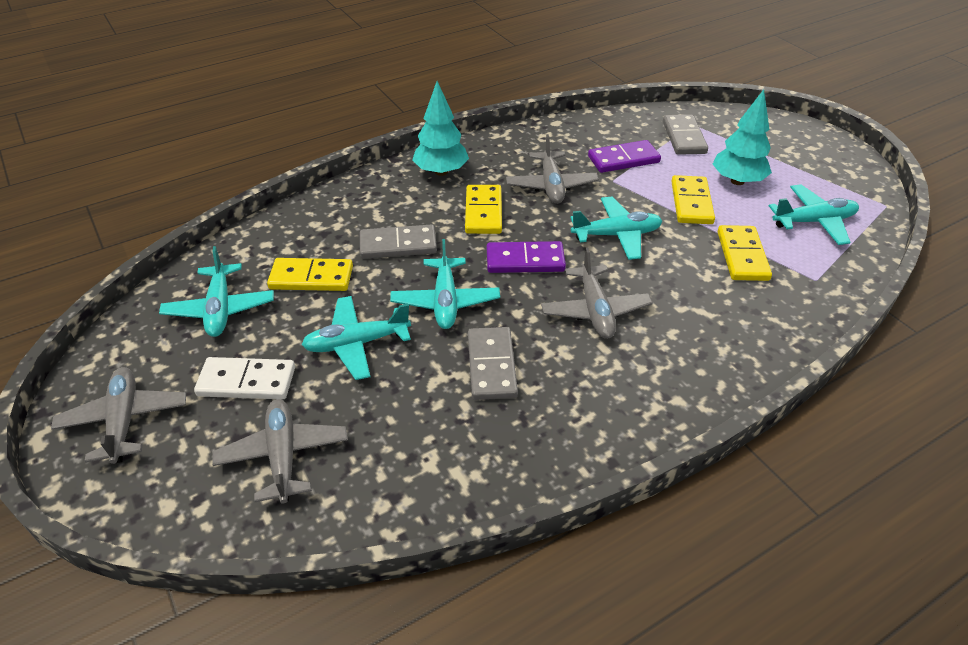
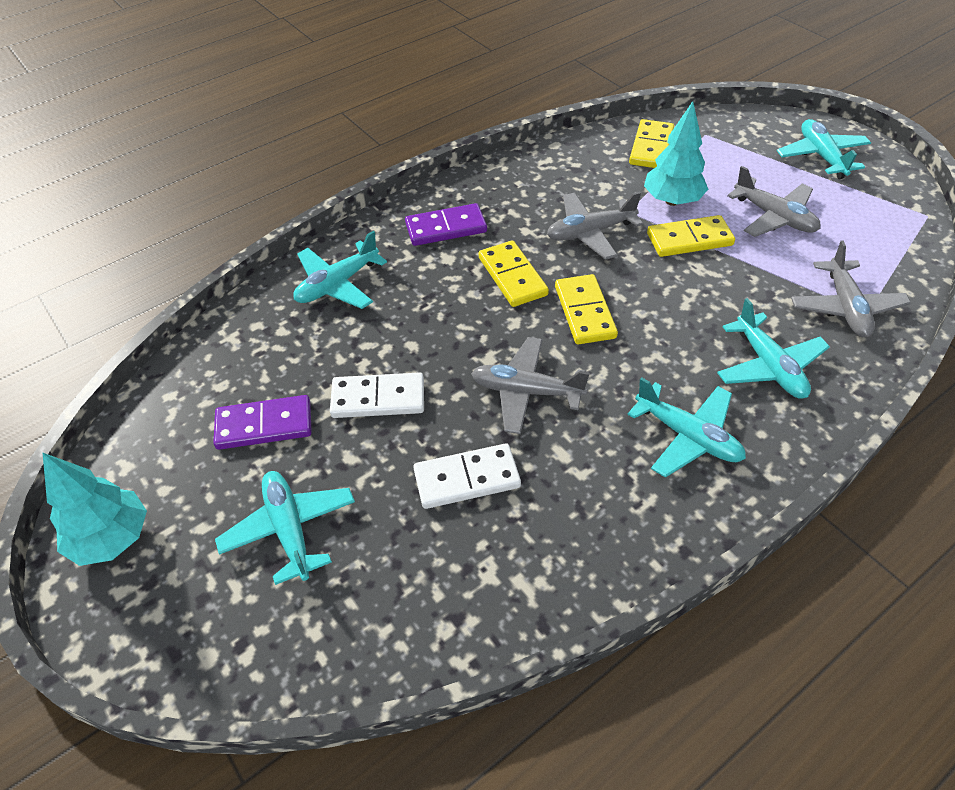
grey domino: [360,224,437,259] [468,327,518,400] [663,114,708,155] = 3 -> none = 0
white domino: [194,357,295,400] = 1 -> [330,372,424,418] [413,443,521,509] = 2

